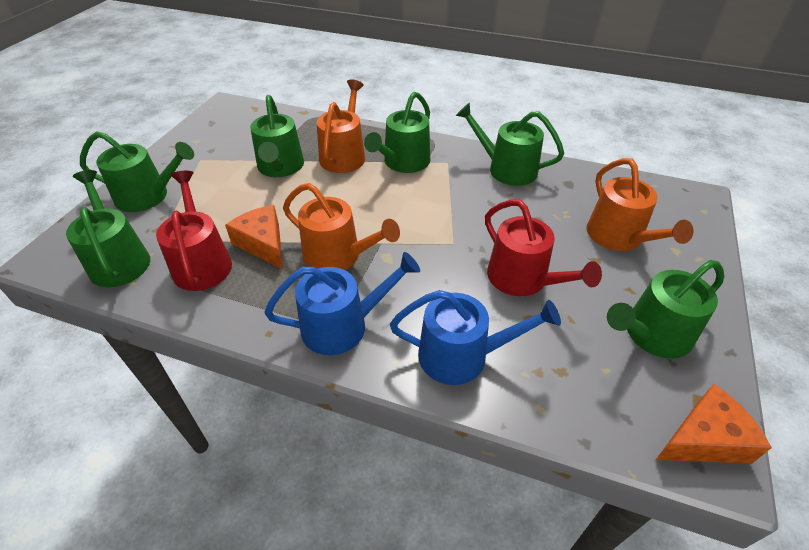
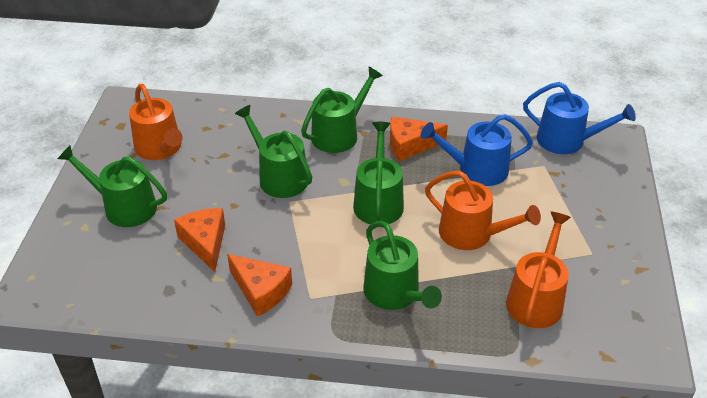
green watering can: [66,170,150,287] [80,131,194,212] [250,95,304,177] [364,92,430,173] [456,103,564,186] [607,260,724,359] = 6 -> [58,145,167,227] [235,105,312,198] [301,67,383,153] [353,122,404,224] [363,221,442,310] = 5
orange cheese: [225,205,283,269] [656,384,772,464] = 2 -> [174,208,225,272] [227,254,292,316] [390,117,448,162] = 3
red watering can: [156,171,232,291] [485,199,602,296] = 2 -> none = 0

